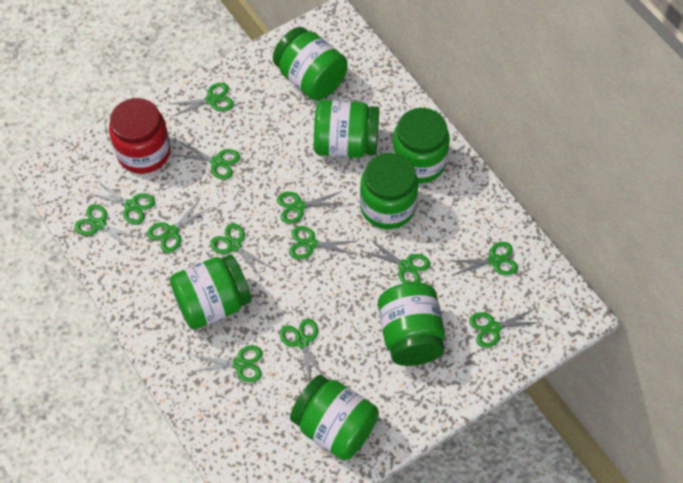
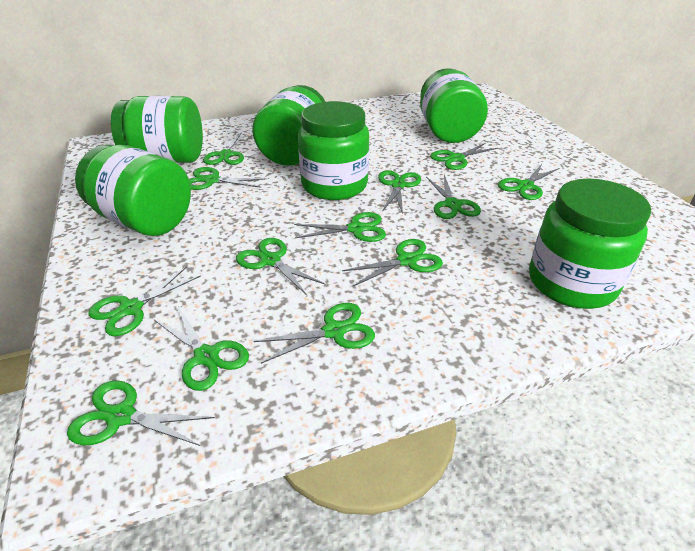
green jar: [170,255,251,330] [273,27,348,100] [290,375,379,461] [314,100,379,158] [360,153,418,229] [378,282,445,366] [392,108,450,183] = 7 -> [75,145,191,236] [111,96,203,163] [252,85,325,166] [298,101,369,200] [420,68,488,143] [529,179,651,309] = 6
red jar: [109,98,171,174] = 1 -> none = 0

